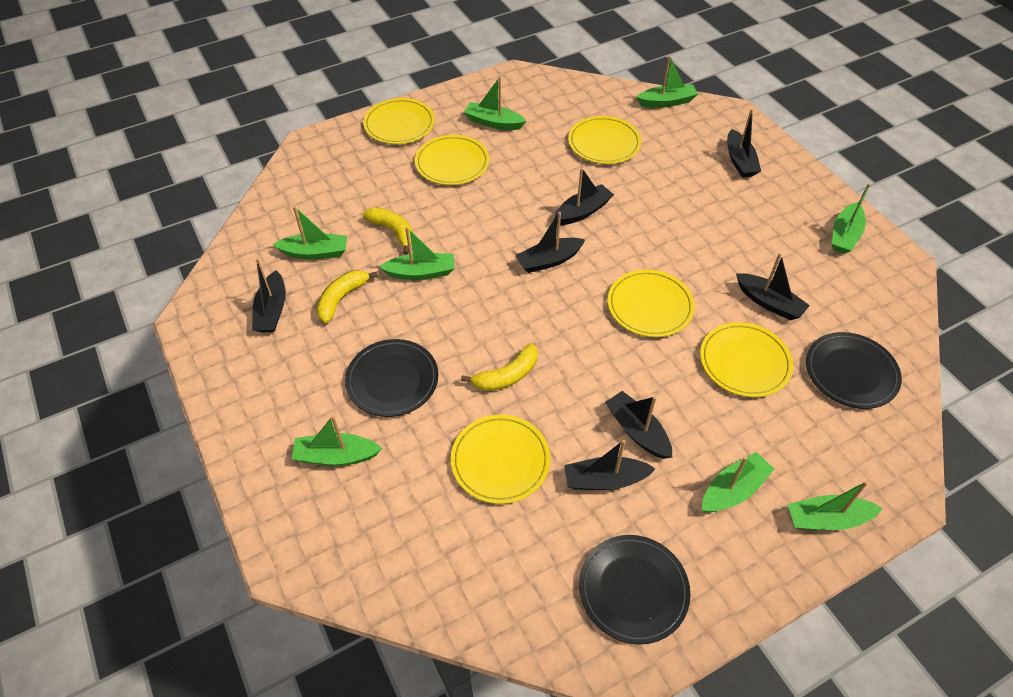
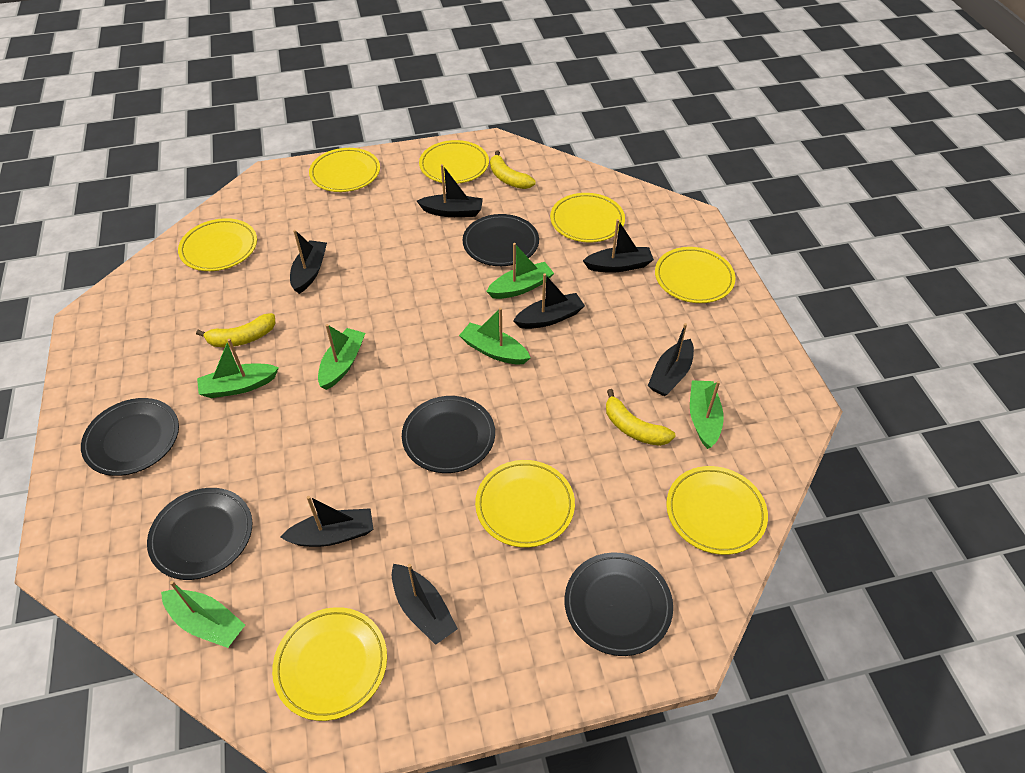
black plate: [345,339,438,417] [579,535,690,645] [806,332,902,409] = 3 -> [81,398,179,476] [147,488,252,580] [402,396,495,473] [463,214,539,266] [565,552,673,656] = 5
green boat: [273,206,347,259] [292,415,382,466] [379,227,455,280] [464,77,526,130] [637,55,698,108] [702,452,774,513] [788,481,883,530] [832,183,871,254] = 8 -> [161,581,245,648] [197,339,279,398] [318,324,365,390] [459,308,530,364] [486,243,554,299] [690,380,724,449] = 6
yellow plate: [363,98,435,144] [415,135,489,185] [451,415,550,504] [568,116,641,164] [608,270,695,337] [700,322,793,397] = 6 -> [178,218,257,271] [272,607,387,721] [309,148,380,192] [419,140,489,184] [475,460,575,548] [550,193,625,243] [655,247,736,303] [666,466,768,555] = 8

